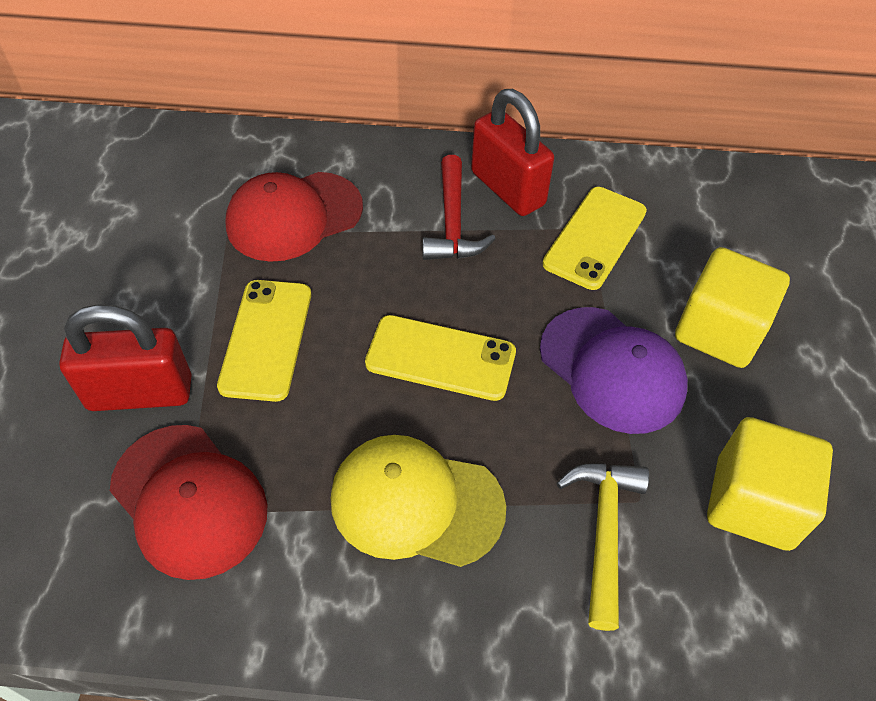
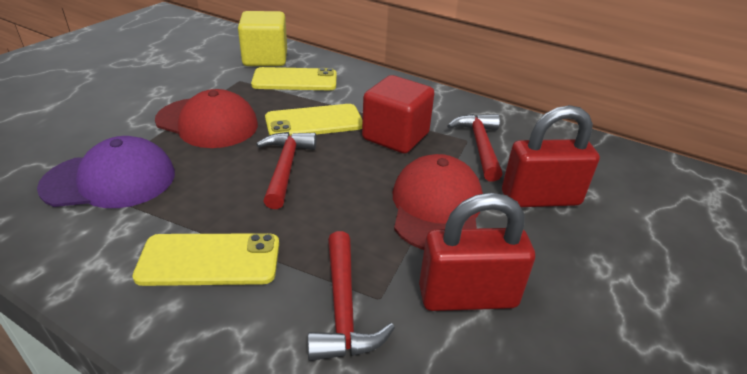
red cube: none = 0 -> [362,75,434,153] = 1
red hammer: [423,155,496,260] = 1 -> [256,132,317,209] [308,231,395,361] [447,114,502,182] = 3
yellow cap: [331,435,506,567] = 1 -> none = 0
yellow cube: [675,247,790,368] [707,417,833,551] = 2 -> [238,11,287,66] = 1
yellow hammer: [556,463,649,631] = 1 -> none = 0

